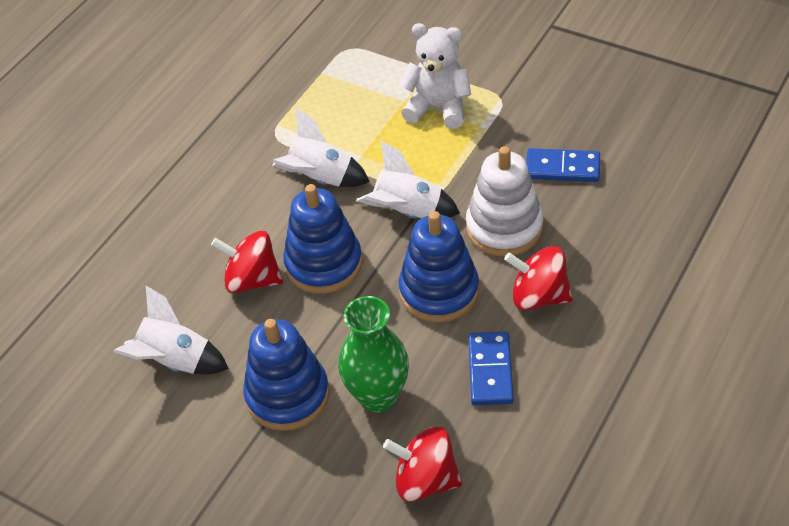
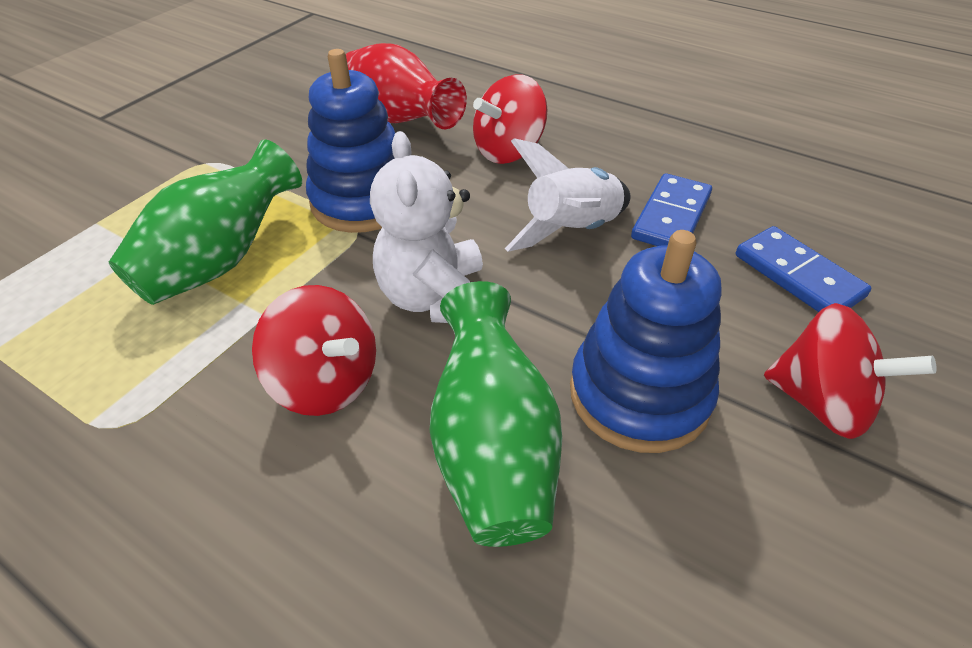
blue stacking toy: [243,319,329,431] [283,184,362,294] [399,211,479,322] = 3 -> [306,49,395,233] [570,230,722,453] = 2
green vase: [338,296,409,412] = 1 -> [109,139,302,305] [430,281,562,547] = 2
red vase: none = 0 -> [346,43,467,129] = 1
white rocket: [113,286,229,374] [272,108,370,187] [357,141,460,219] = 3 -> [505,138,631,252] = 1
white stacking toy: [466,146,543,256] = 1 -> none = 0

